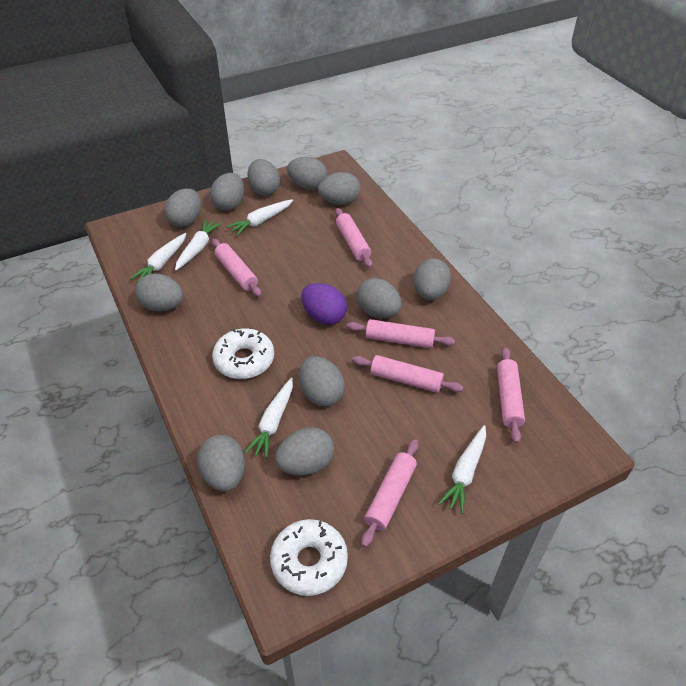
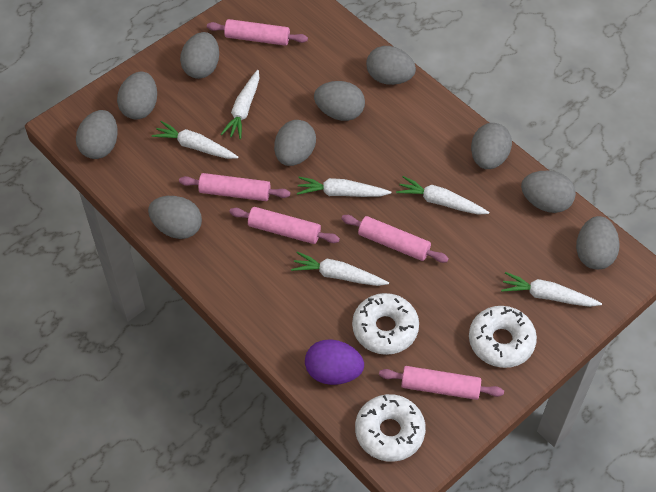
grey egg: [135,273,183,311] [165,188,201,227] [197,435,245,491] [210,173,244,210] [247,159,280,196] [275,427,334,475] [287,157,328,190] [299,356,345,406] [318,172,360,205] [357,278,402,318] [414,258,451,300] = 11 -> [76,110,118,159] [117,71,157,120] [148,196,202,239] [180,32,219,79] [274,120,316,166] [314,81,365,121] [366,46,416,85] [471,123,512,169] [521,171,576,213] [576,216,620,269] = 10
pink rolling pin: [212,239,262,297] [335,208,373,268] [347,319,455,348] [352,355,463,393] [361,439,419,548] [497,348,525,443] = 6 -> [179,173,290,201] [207,19,308,46] [229,207,340,244] [341,215,449,263] [379,366,504,400] = 5
white carrot: [130,233,186,282] [175,219,222,271] [226,199,293,236] [244,377,293,459] [438,425,486,514] = 5 -> [152,121,238,159] [221,70,259,139] [291,252,389,286] [297,177,391,197] [396,176,489,215] [501,272,602,307] = 6
white donut: [212,329,274,379] [270,519,348,596] = 2 -> [352,293,419,355] [355,394,426,462] [469,306,537,368] = 3

